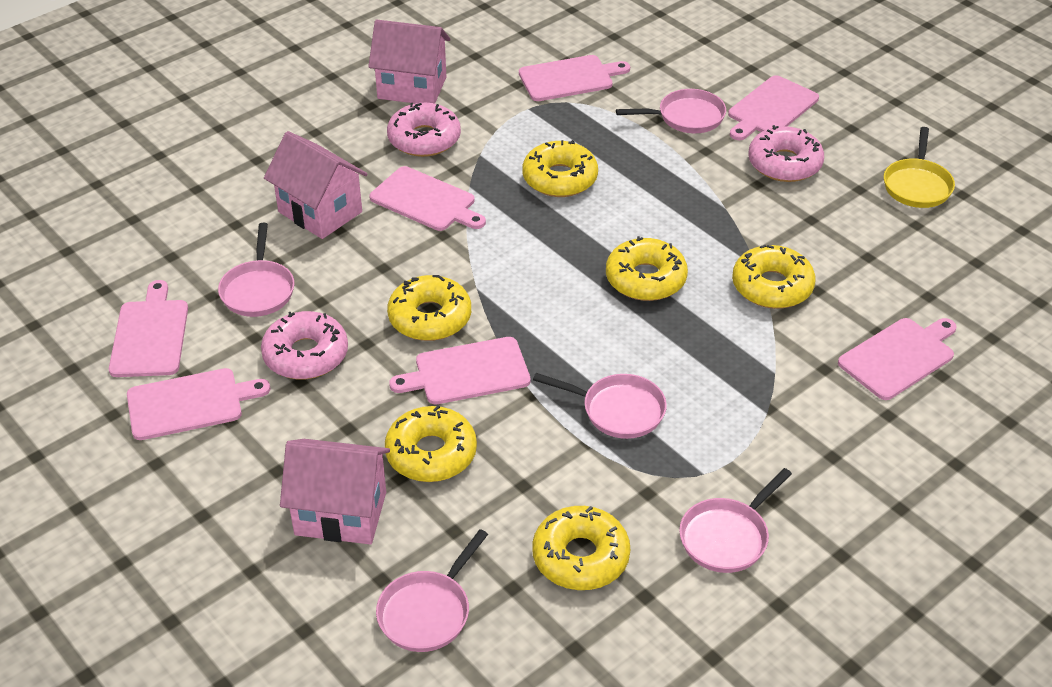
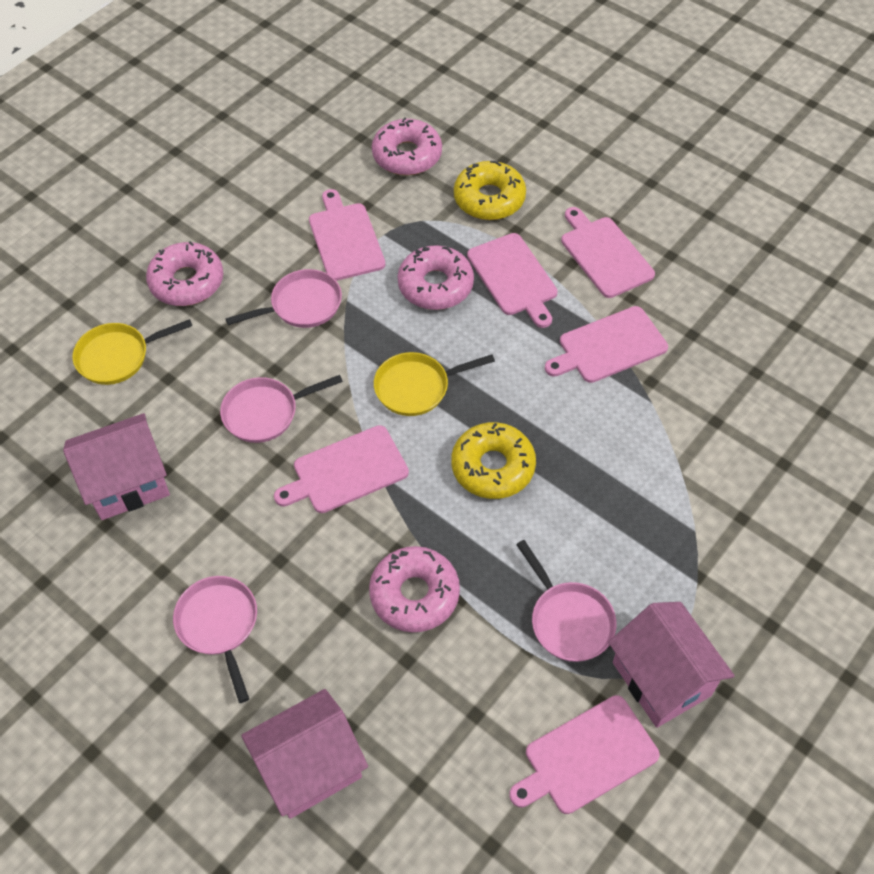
pink cutting board: [109,280,188,377] [127,368,270,440] [369,166,486,231] [389,337,531,405] [519,55,630,101] [728,75,819,140] [838,318,957,400] = 7 -> [274,425,409,513] [309,189,385,281] [467,233,558,328] [509,695,660,814] [545,306,668,383] [561,207,655,298] = 6
pink donut: [261,311,348,379] [387,103,461,157] [748,125,824,182] = 3 -> [146,241,223,306] [369,546,460,632] [372,117,442,175] [397,245,474,310] = 4
pink pan: [218,223,294,317] [376,529,488,652] [533,373,667,439] [616,89,726,133] [679,468,792,573] = 5 -> [173,576,257,703] [220,375,343,443] [226,269,342,328] [516,540,617,662] = 4
yellow donut: [385,405,477,482] [387,275,471,341] [522,140,598,197] [532,506,630,590] [606,236,688,301] [732,245,816,309] = 6 -> [451,422,536,499] [454,161,526,220] = 2
yellow pan: [884,127,955,208] = 1 -> [72,319,192,385] [374,352,495,416] = 2

